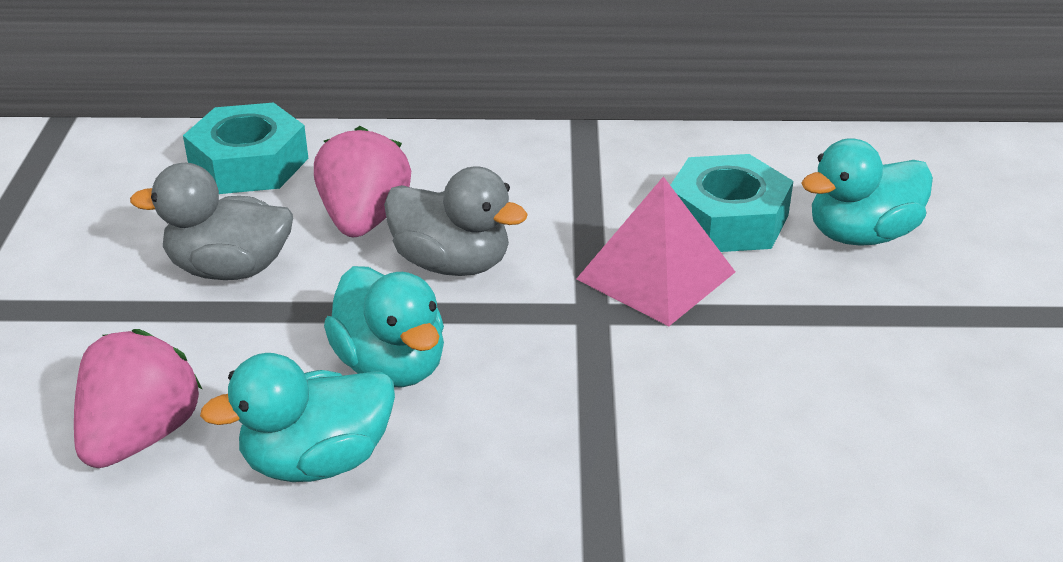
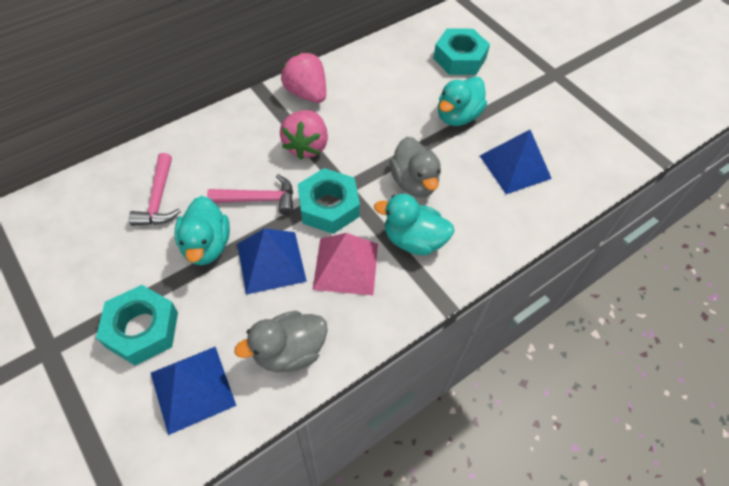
blue pyramid: none = 0 -> [151,347,236,435] [237,228,307,295] [480,130,552,194] = 3
pink hammer: none = 0 -> [129,153,181,226] [207,174,293,215] = 2
turquoise nut: [183,103,309,194] [670,154,793,252] = 2 -> [96,285,178,365] [298,168,360,234] [433,29,490,75] = 3

